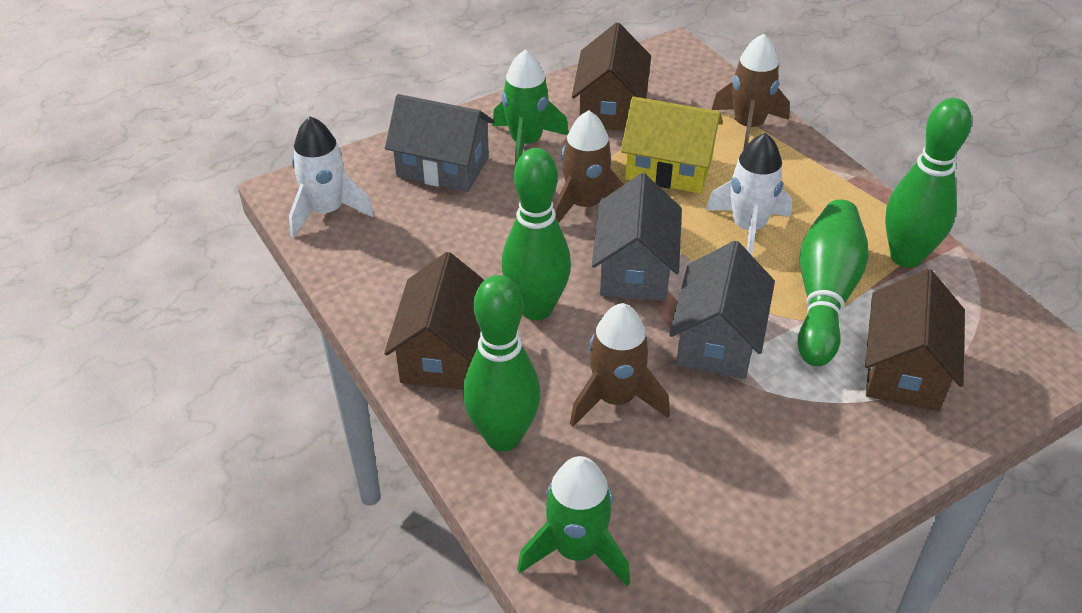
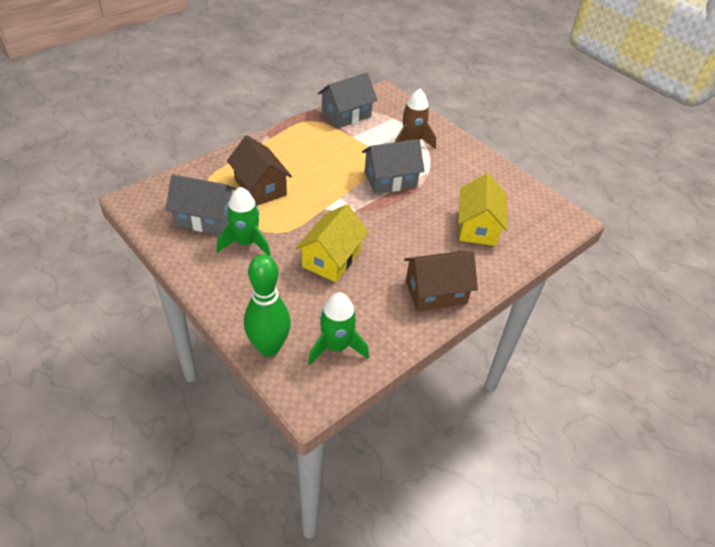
brown house: [384,252,484,390] [572,23,651,131] [865,269,965,411] = 3 -> [227,135,292,206] [404,251,478,311] = 2
brown rocket: [553,110,624,223] [570,303,670,427] [712,34,790,150] = 3 -> [395,89,436,149] = 1
green bowling pin: [463,275,541,452] [501,148,571,320] [798,200,869,366] [885,98,972,268] = 4 -> [244,254,291,357] = 1
white rocket: [289,116,374,237] [706,133,792,255] = 2 -> none = 0
yellow house: [621,97,723,194] = 1 -> [296,204,369,282] [458,173,508,246] = 2

